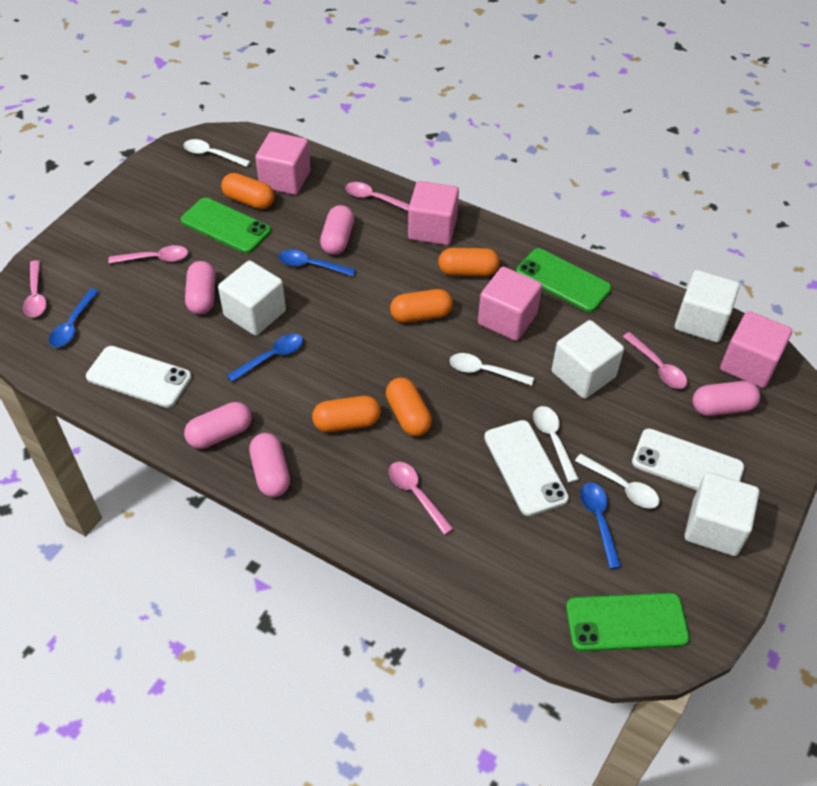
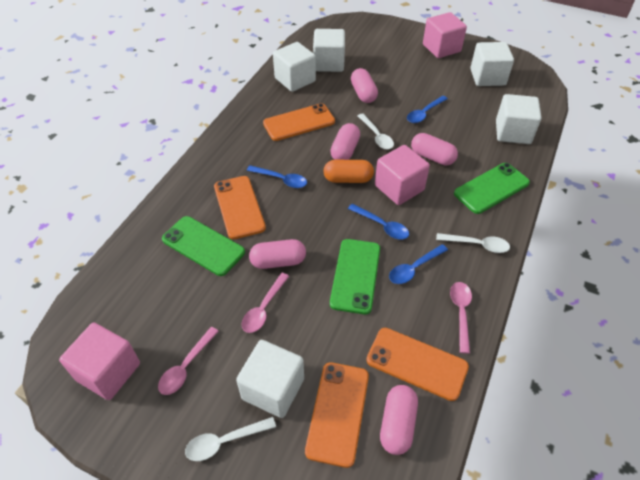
orange capsule: [221,173,275,209] [312,396,381,432] [386,378,432,436] [390,289,453,323] [438,248,500,276] = 5 -> [323,160,374,183] = 1
orange phone: none = 0 -> [214,176,266,239] [263,103,335,141] [305,362,369,468] [366,328,469,401] = 4
pink cube: [255,132,311,195] [408,181,459,245] [478,267,542,341] [720,311,792,388] = 4 -> [59,323,140,400] [375,145,430,205] [423,12,467,58] = 3
pink spoon: [23,260,47,317] [108,245,188,264] [345,182,410,211] [389,462,454,535] [623,332,688,389] = 5 -> [158,327,219,395] [241,273,289,333] [450,282,472,354] = 3
white cube: [218,261,286,336] [552,320,624,399] [675,270,740,342] [685,472,759,556] = 4 -> [236,340,304,418] [273,42,316,92] [313,29,345,72] [470,42,514,86] [496,94,541,144] = 5
white phone: [86,346,192,408] [484,420,569,516] [632,428,744,490] = 3 -> none = 0
white spoon: [184,139,251,167] [450,353,534,386] [533,406,579,482] [575,454,660,508] = 4 -> [185,417,276,461] [358,113,394,149] [436,233,510,253] = 3

